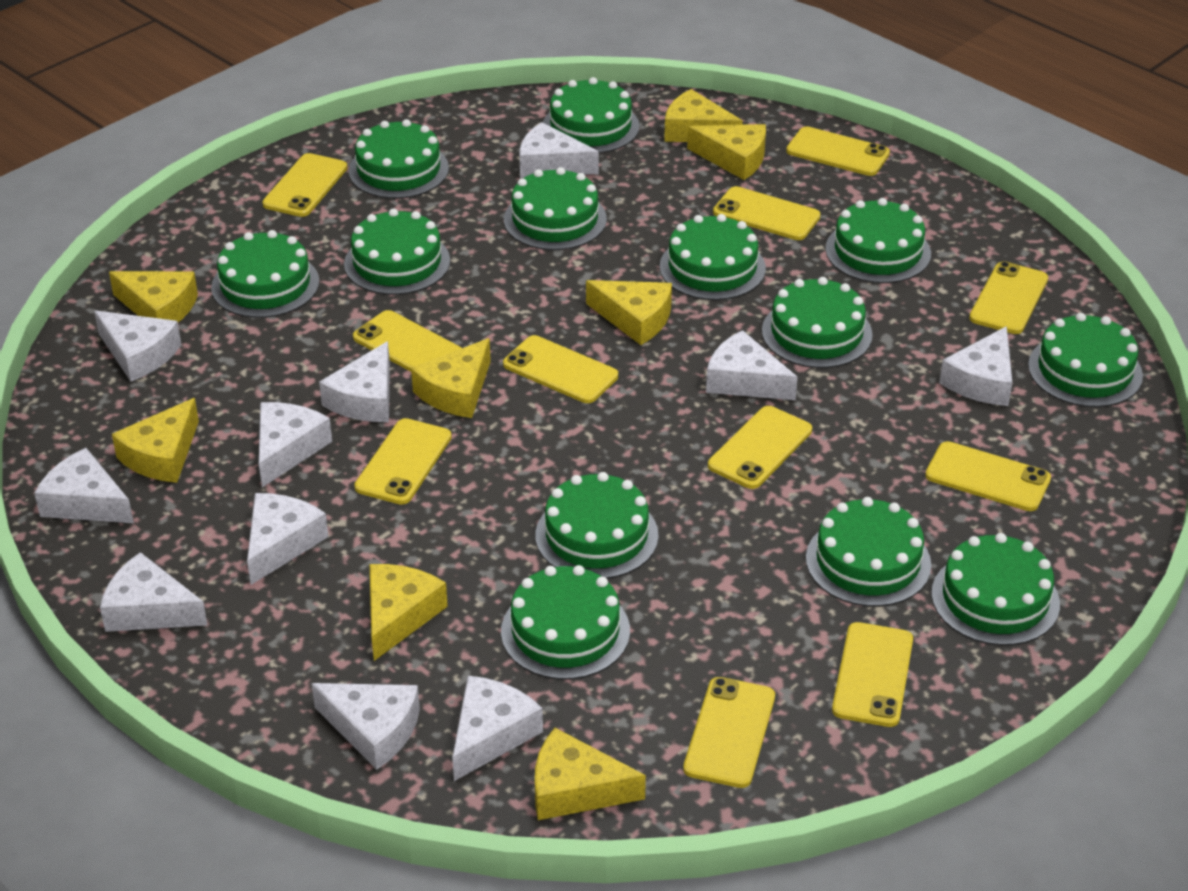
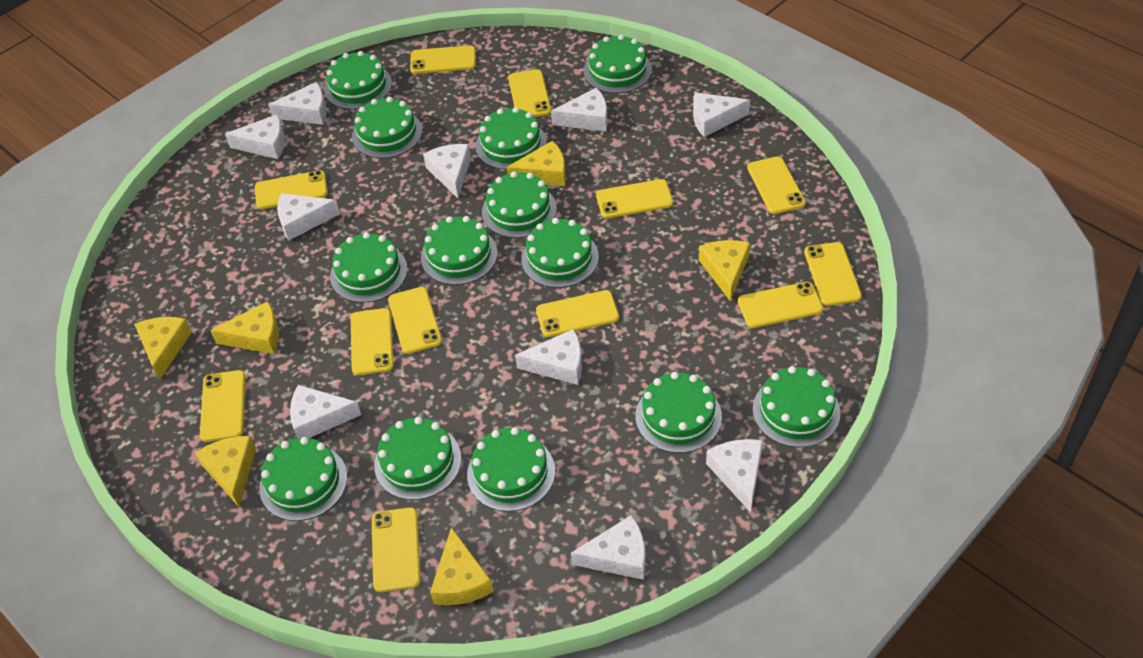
white cheese: [34,448,134,523] [94,310,181,381] [100,552,207,632] [247,493,328,585] [259,402,332,487] [312,683,420,770] [319,341,390,422] [452,676,543,781] [520,122,599,178] [706,330,798,400] [940,326,1012,406] = 11 -> [225,114,285,159] [268,82,327,125] [277,193,340,241] [290,385,361,438] [423,144,471,198] [515,329,582,385] [551,88,607,132] [571,515,646,580] [693,92,750,137] [706,439,763,513] = 10
yellow cheese: [109,271,198,322] [112,398,199,483] [370,564,448,661] [411,338,491,418] [535,728,646,820] [586,280,672,345] [664,89,743,142] [687,124,766,180] = 8 -> [134,317,192,380] [195,436,256,507] [210,301,279,354] [430,527,494,605] [506,140,566,186] [699,240,750,301] = 6
yellow phone: [262,153,347,217] [353,310,462,372] [354,418,452,505] [503,335,618,403] [683,677,775,788] [708,406,812,489] [713,186,821,240] [786,126,890,176] [832,622,913,727] [925,441,1051,511] [969,261,1048,334] = 11 -> [200,370,246,442] [255,170,328,209] [351,308,394,375] [372,507,421,592] [388,287,442,354] [410,45,476,74] [508,69,551,117] [536,290,619,337] [596,179,673,218] [738,282,823,328] [747,156,806,214] [804,242,862,306] = 12

